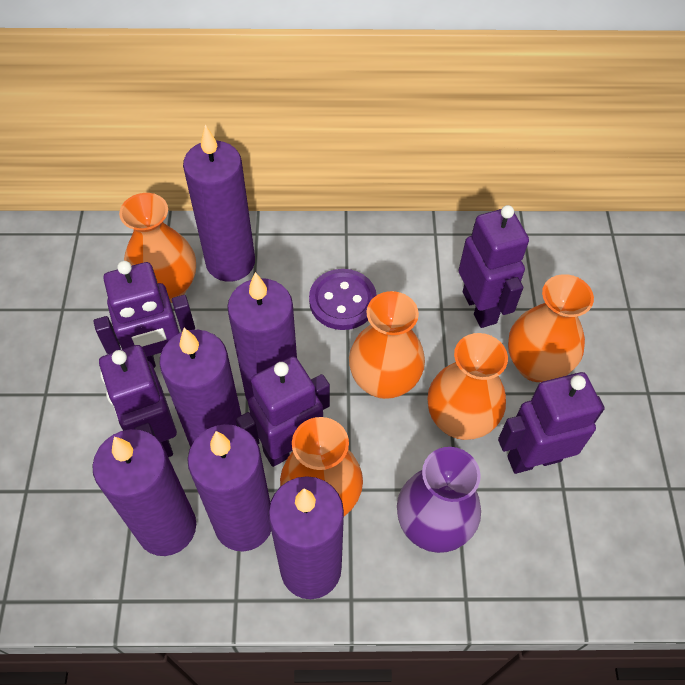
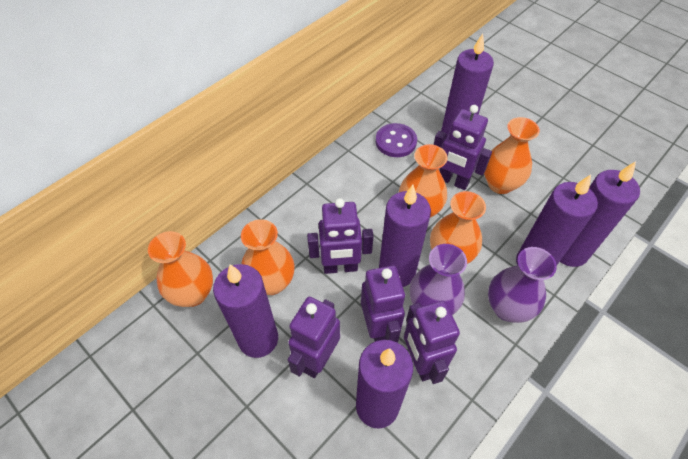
purple vase: [397,447,481,553] = 1 -> [410,244,467,315] [488,247,557,323] = 2

